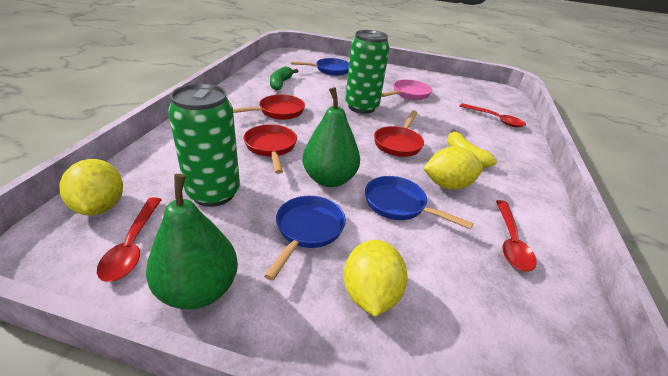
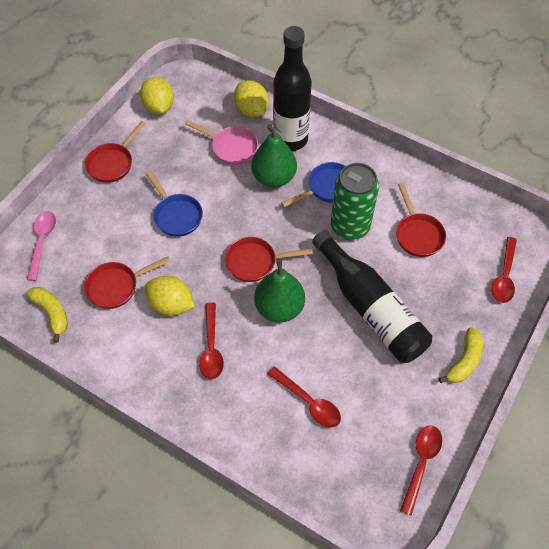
black bottle: none = 0 -> [273,26,312,151] [312,230,432,363] = 2
blue pan: [264,196,346,281] [291,58,349,76] [365,176,473,229] = 3 -> [145,171,203,237] [281,162,345,207] = 2
green banana: [270,66,298,91] = 1 -> none = 0
green can: [168,83,240,207] [345,30,390,114] = 2 -> [331,163,379,240] = 1
pink spoon: none = 0 -> [27,211,56,281] = 1
red pan: [233,94,305,120] [244,124,297,174] [374,110,424,157] = 3 -> [84,257,171,309] [85,121,146,183] [225,237,313,282] [396,183,446,257] = 4
red spoon: [97,197,162,282] [460,103,526,127] [496,200,537,272] = 3 -> [199,303,224,380] [268,366,341,428] [400,425,442,516] [491,237,517,303] = 4
yellow banana: [447,129,497,167] = 1 -> [26,287,68,343] [439,327,483,383] = 2

